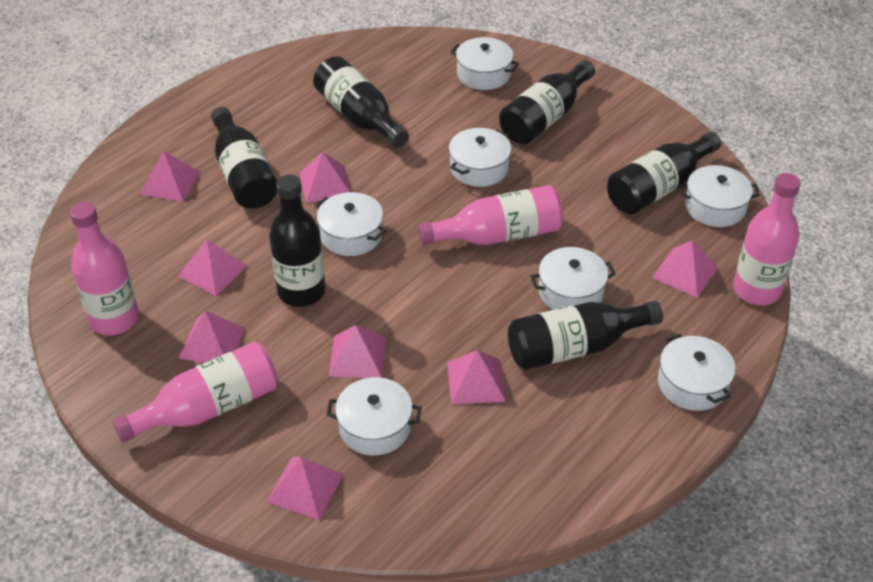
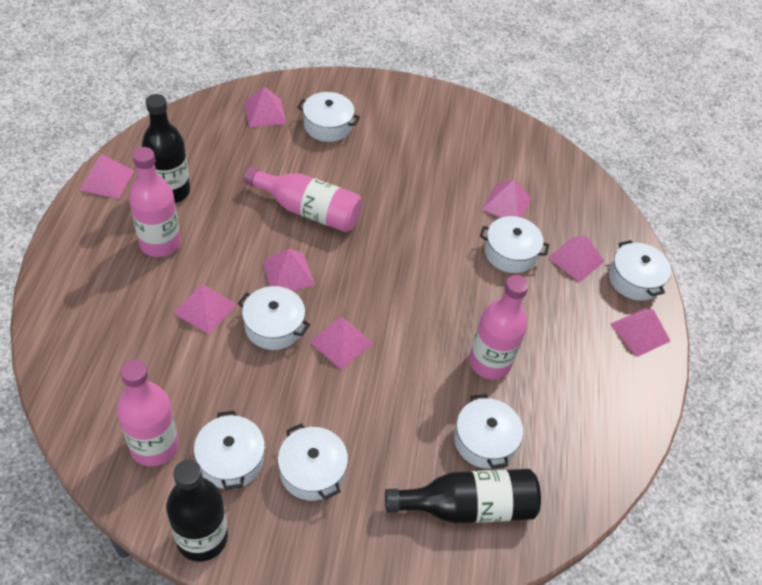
black bottle: [211,107,277,209] [269,174,326,307] [313,56,409,148] [499,60,595,145] [508,301,663,370] [607,132,721,214] = 6 -> [142,94,190,203] [166,460,228,562] [385,469,541,523] = 3

